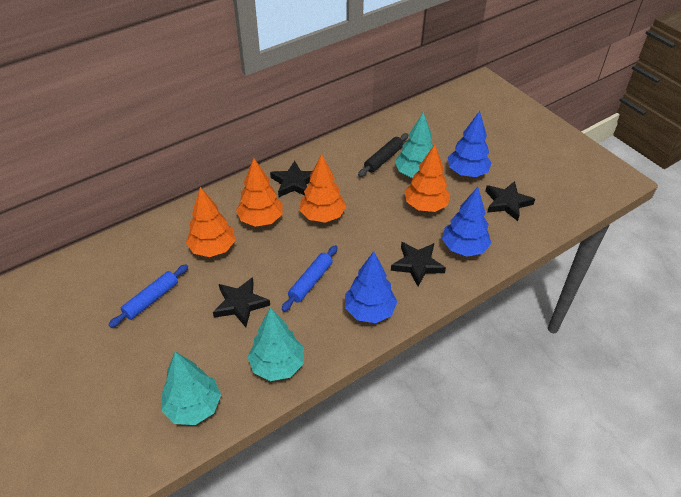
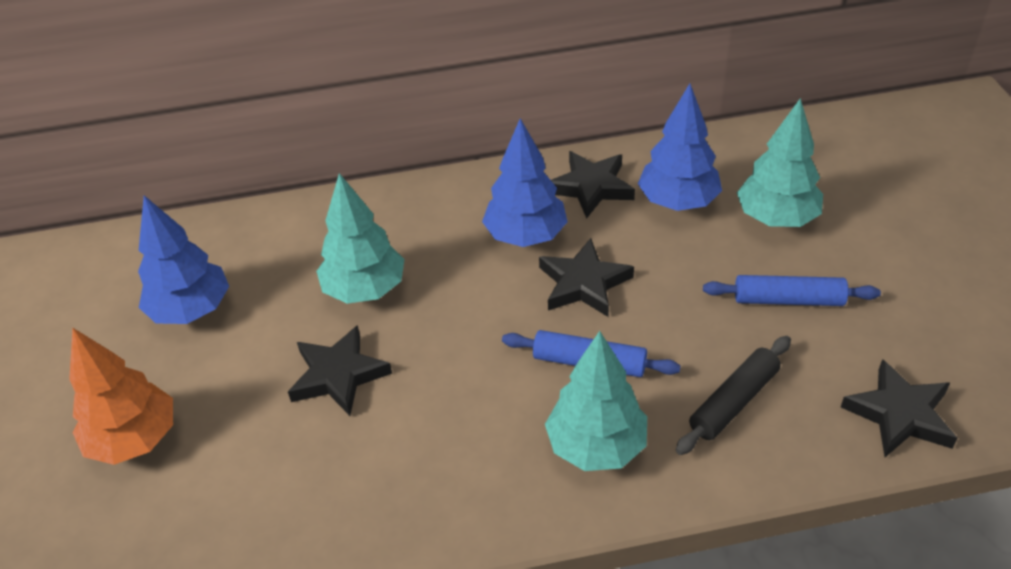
orange tree: [186,187,236,257] [236,158,283,227] [300,154,346,223] [405,144,450,212] = 4 -> [69,328,173,465] = 1

